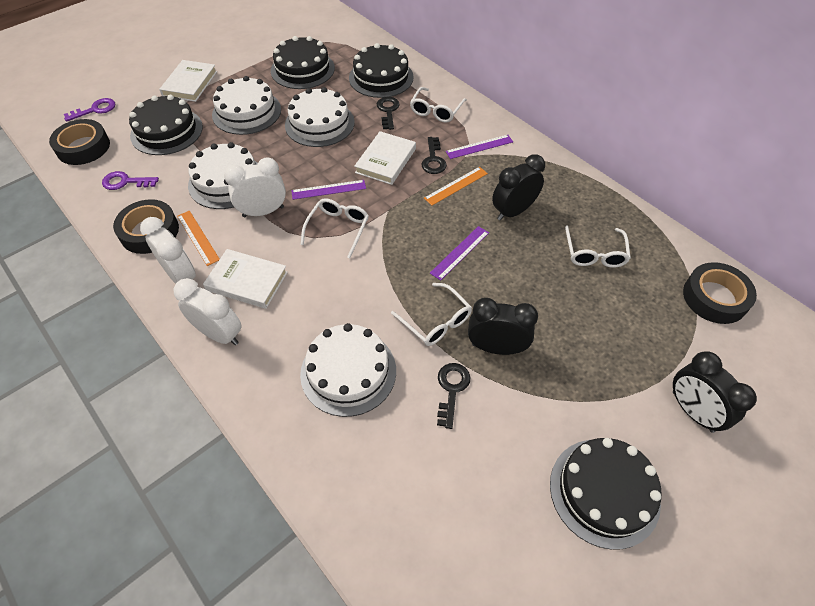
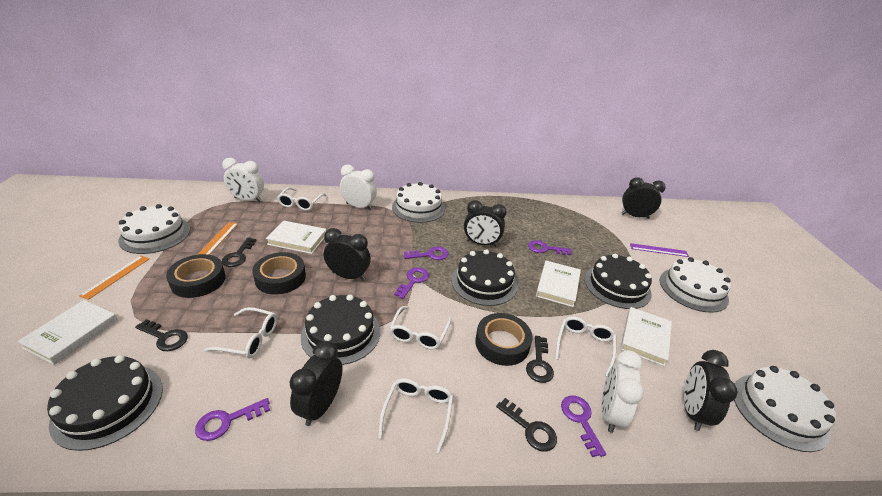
black clock: [468,298,538,355] [492,154,545,221] [673,351,757,433] = 3 -> [290,341,342,426] [324,228,371,281] [464,200,507,247] [622,177,666,219] [684,350,738,431] = 5
black key: [377,97,400,130] [422,137,447,174] [437,363,470,429] = 3 -> [135,319,188,351] [222,238,257,267] [496,398,557,452] [526,336,554,383] = 4
purple key: [64,98,115,122] [102,171,159,190] = 2 -> [195,398,270,441] [394,267,429,299] [404,246,449,260] [528,240,571,255] [561,395,606,457] = 5
purple ruler: [291,180,366,200] [430,226,489,281] [445,135,513,159] = 3 -> [630,243,689,257] = 1
white book: [159,60,217,102] [203,249,288,309] [354,131,416,185] = 3 -> [17,300,118,365] [266,220,326,254] [536,261,581,307] [620,307,672,366] = 4
white glasses: [301,198,369,259] [391,283,472,346] [410,87,467,123] [565,225,631,268] = 4 -> [204,307,277,358] [277,187,326,211] [378,378,453,453] [389,306,451,349] [555,317,616,376] = 5

